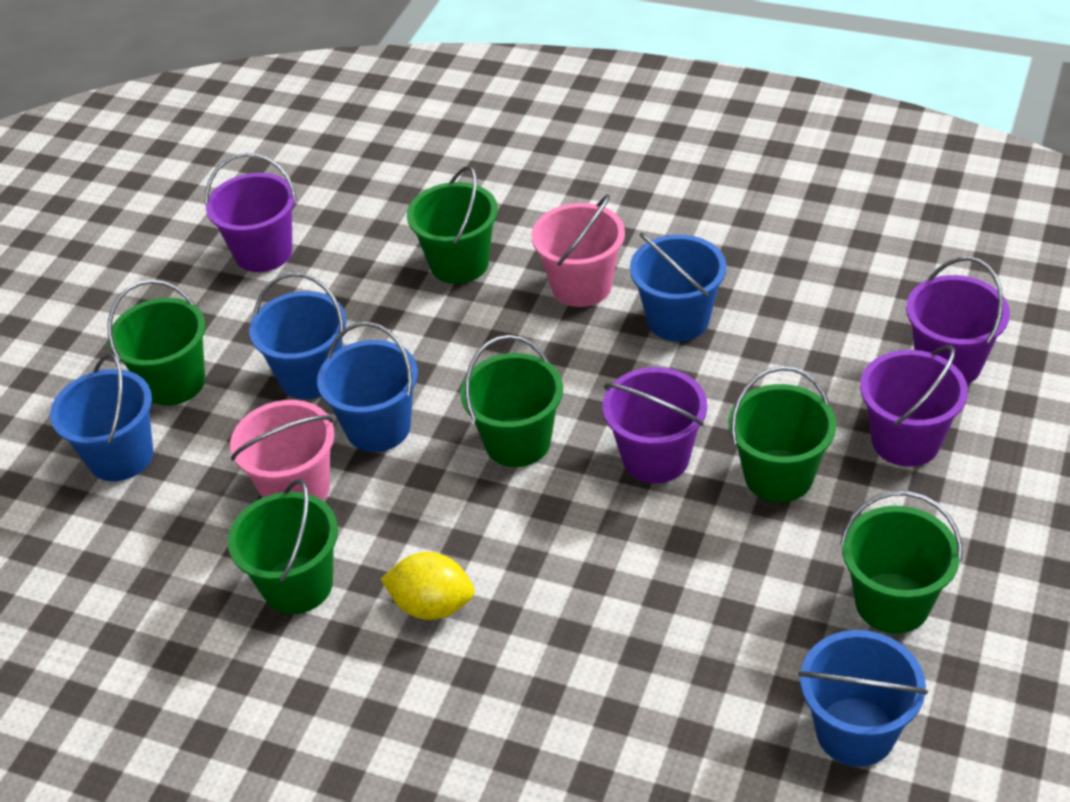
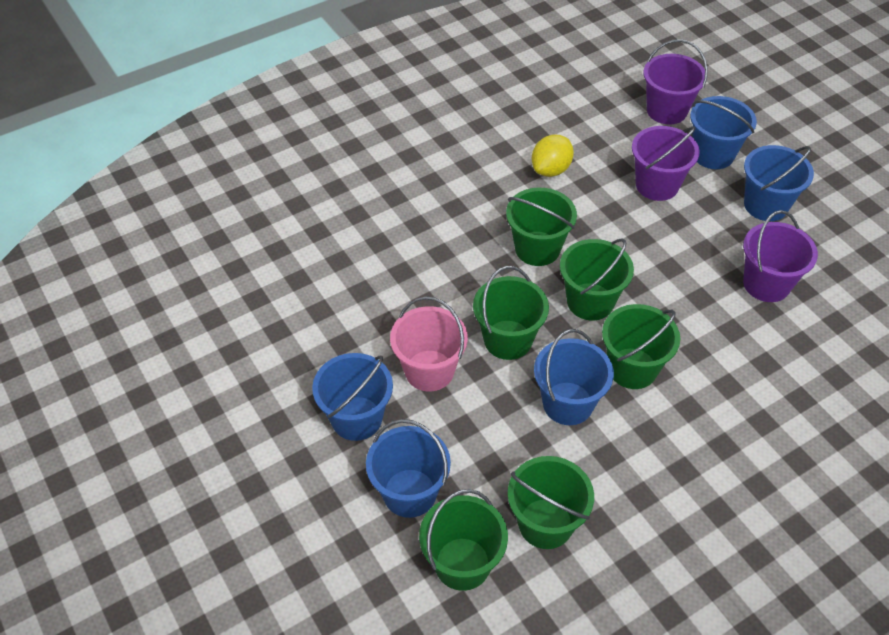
pink bucket: [230,400,334,501] [532,194,625,307] = 2 -> [390,296,468,391] = 1
purple bucket: [205,153,297,272] [602,367,707,483] [860,345,968,467] [906,256,1010,384] = 4 -> [632,126,700,201] [643,39,708,124] [743,210,818,302] = 3

